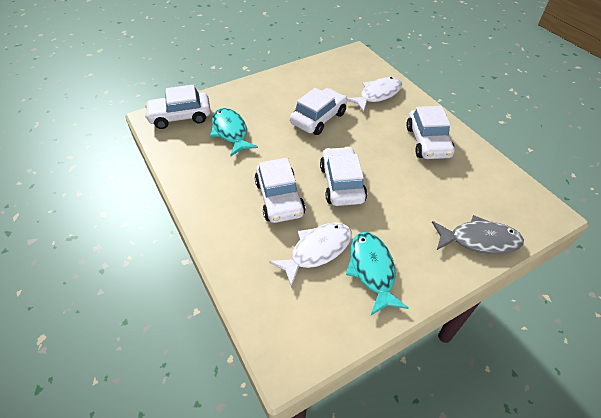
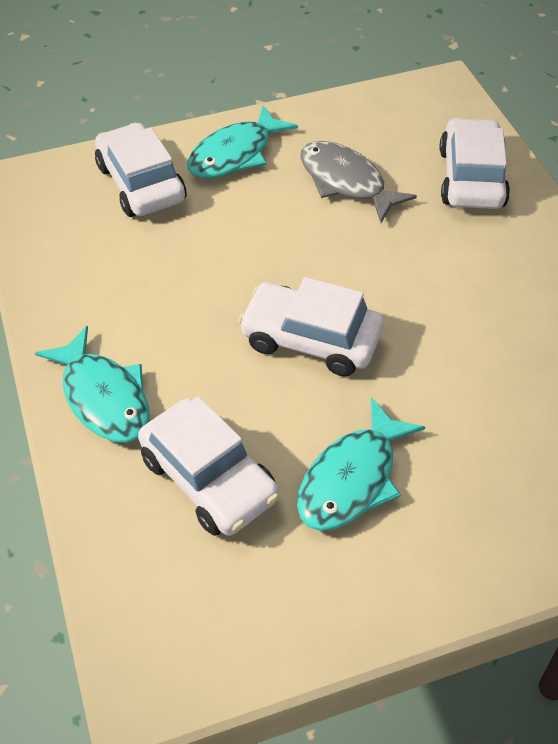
turquoise fish: [210,108,258,156] [346,232,409,315] = 2 -> [35,326,150,443] [187,105,298,178] [297,397,425,531] = 3
white car: [145,84,211,129] [255,158,306,223] [290,88,347,135] [320,147,367,206] [406,106,455,159] = 5 -> [95,123,186,217] [138,396,279,536] [238,277,384,376] [439,118,510,209] = 4
white fish: [269,222,352,288] [347,77,402,112] = 2 -> none = 0

